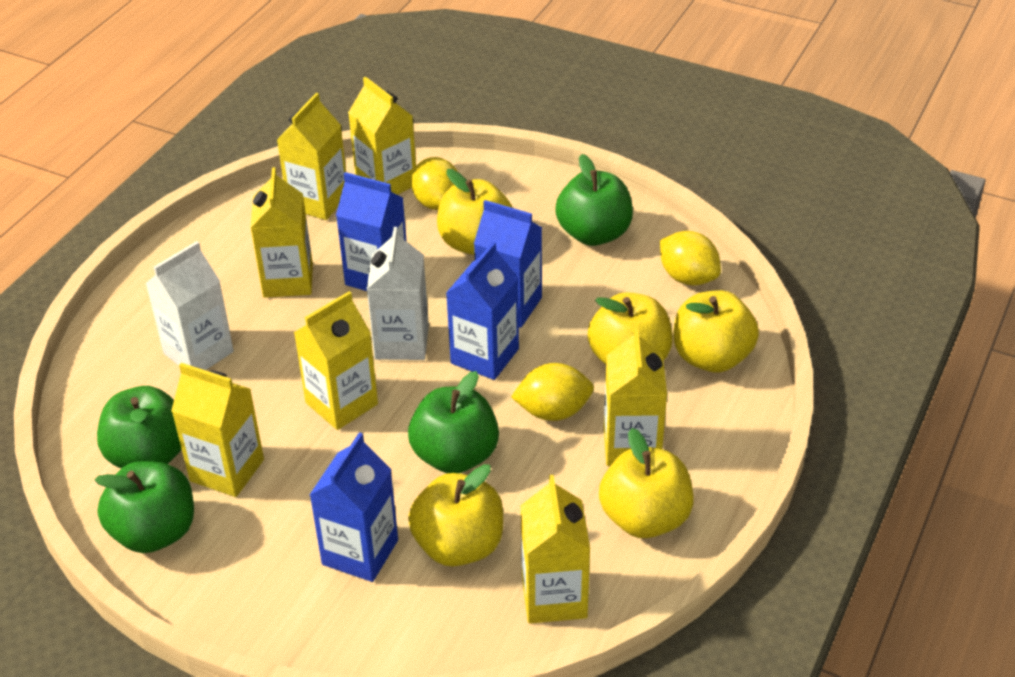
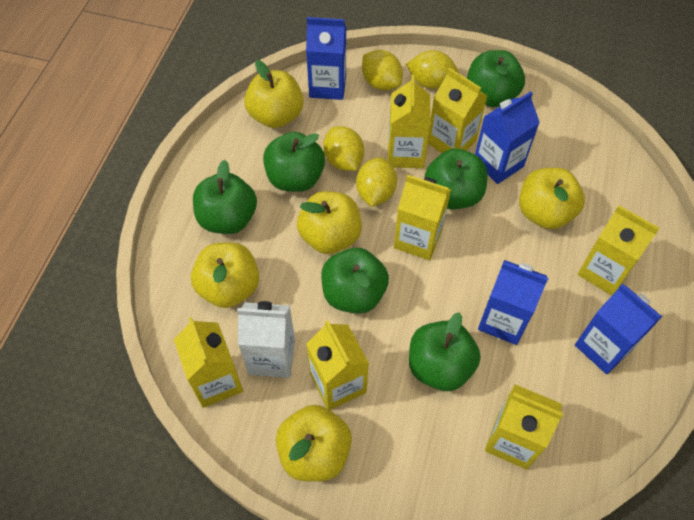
green apple: [95,461,194,553] [97,386,182,468] [408,371,499,473] [555,154,633,246] = 4 -> [193,160,257,234] [263,132,325,192] [321,248,389,314] [409,312,481,391] [425,149,487,209] [467,50,525,107] = 6
white carton: [145,241,234,370] [367,227,429,360] = 2 -> [237,301,295,378] = 1
yellow lemon: [411,157,458,210] [511,363,594,421] [660,231,721,286] = 3 -> [323,126,364,171] [356,157,397,207] [362,50,403,91] [406,50,459,89] = 4

